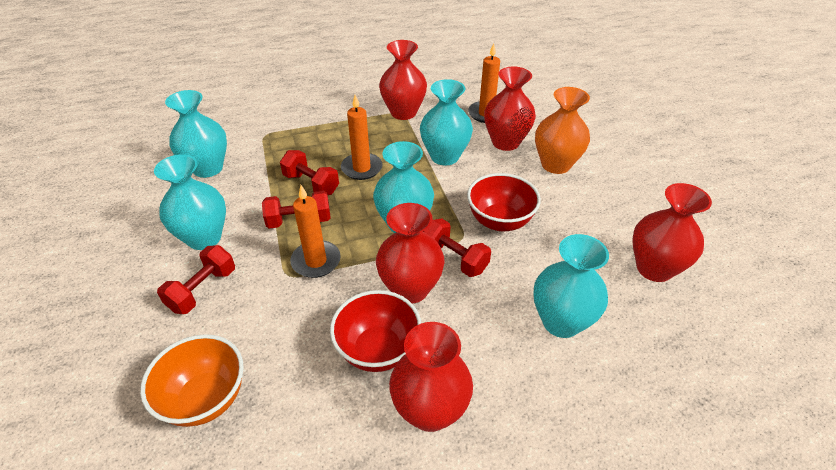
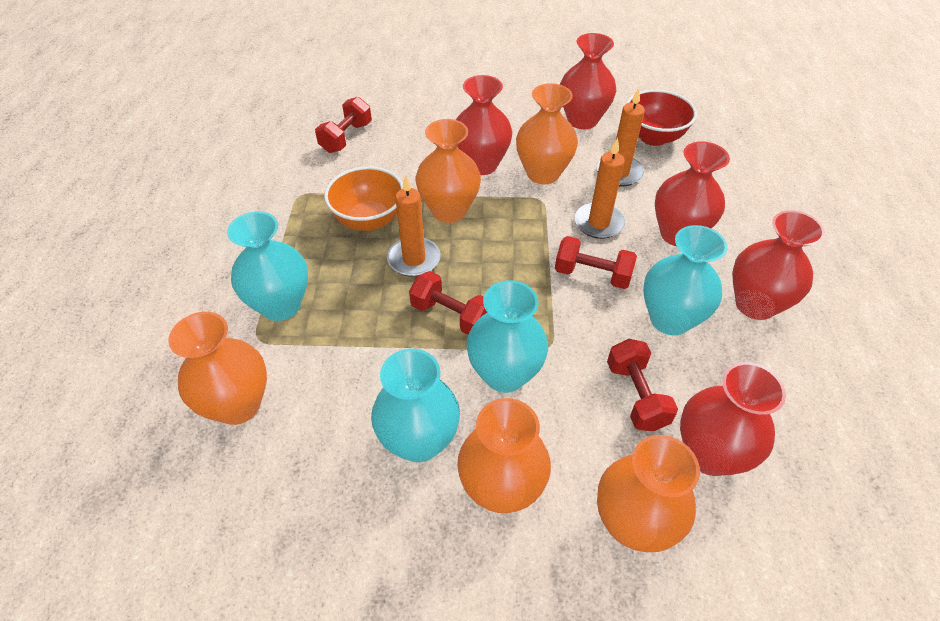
orange vase: [535,87,590,174] = 1 -> [168,312,267,425] [416,119,481,223] [457,398,551,513] [516,83,578,184] [597,435,700,552] = 5
red bowl: [330,290,421,372] [467,173,541,231] = 2 -> [626,89,697,146] = 1
turquoise vase: [154,154,226,250] [165,90,227,178] [373,141,434,233] [420,79,473,165] [533,234,609,338] = 5 -> [227,211,308,321] [371,349,460,462] [466,280,548,393] [643,225,728,336] = 4

